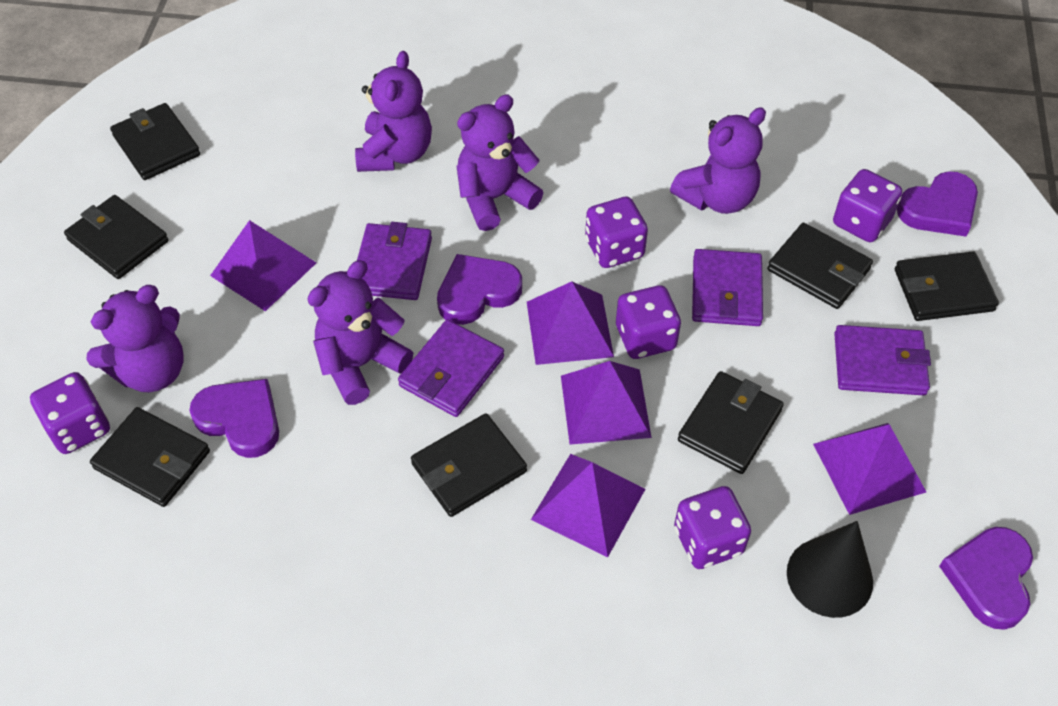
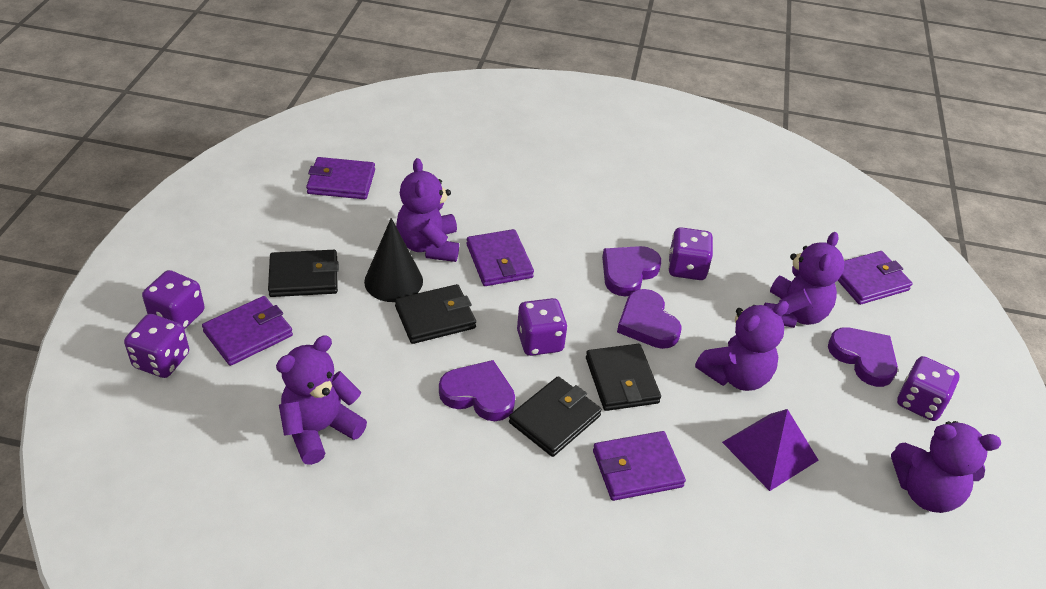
black wallet: [64,195,169,279] [90,407,210,507] [110,103,200,180] [411,413,527,517] [678,371,784,474] [767,223,873,309] [895,252,999,321] = 7 -> [268,250,339,297] [395,284,476,344] [509,376,602,457] [586,344,661,411] = 4
purple pyramid: [210,220,316,311] [527,282,614,365] [531,454,645,557] [561,361,652,445] [813,423,926,515] = 5 -> [722,409,819,491] = 1
purple wallet: [357,222,432,300] [398,320,504,417] [692,249,763,326] [834,325,931,395] = 4 -> [202,296,293,366] [306,157,375,199] [466,229,534,286] [593,431,686,501] [838,251,913,305] = 5

